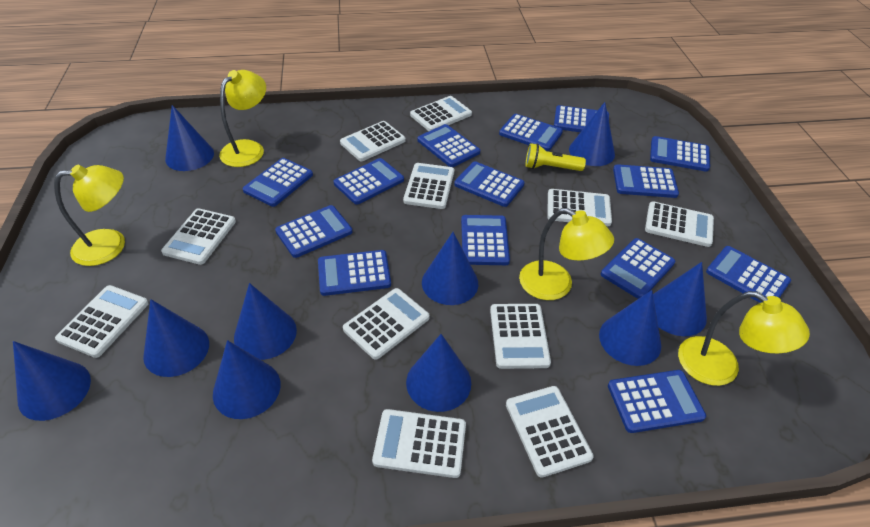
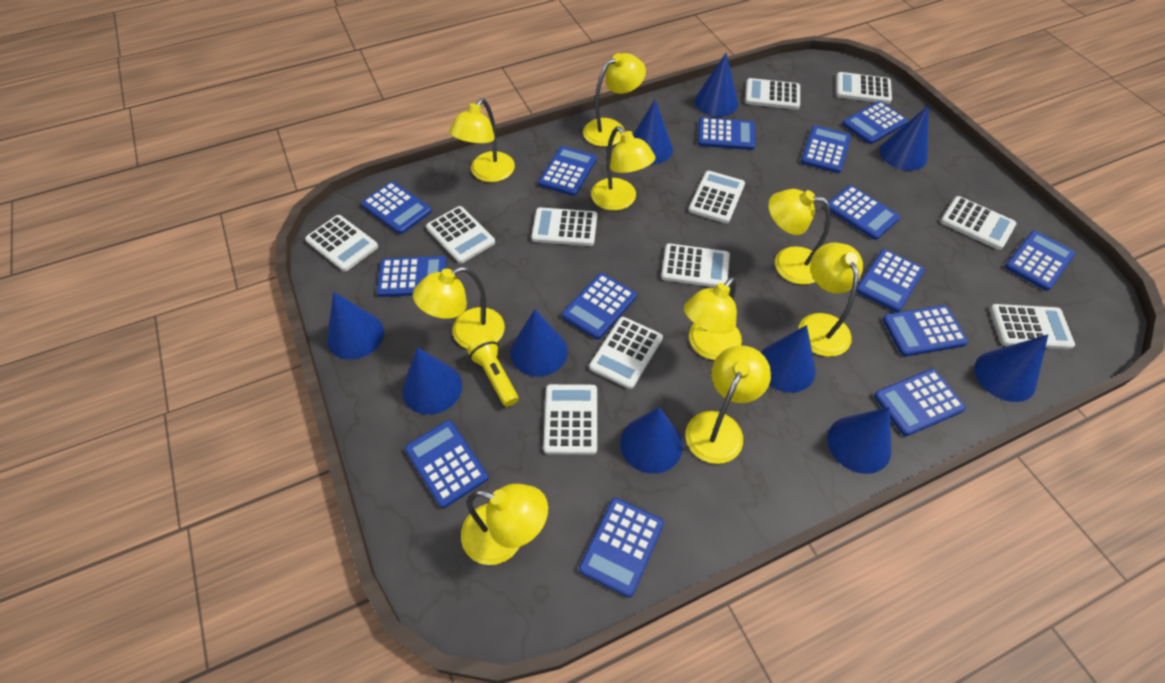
yellow lamp: [54,165,125,266] [219,70,266,167] [519,208,614,300] [678,291,810,386] = 4 -> [413,266,505,349] [449,99,515,182] [461,484,548,565] [583,53,646,147] [591,126,656,211] [684,277,742,360] [685,345,771,464] [768,189,831,285] [798,243,863,357] = 9

